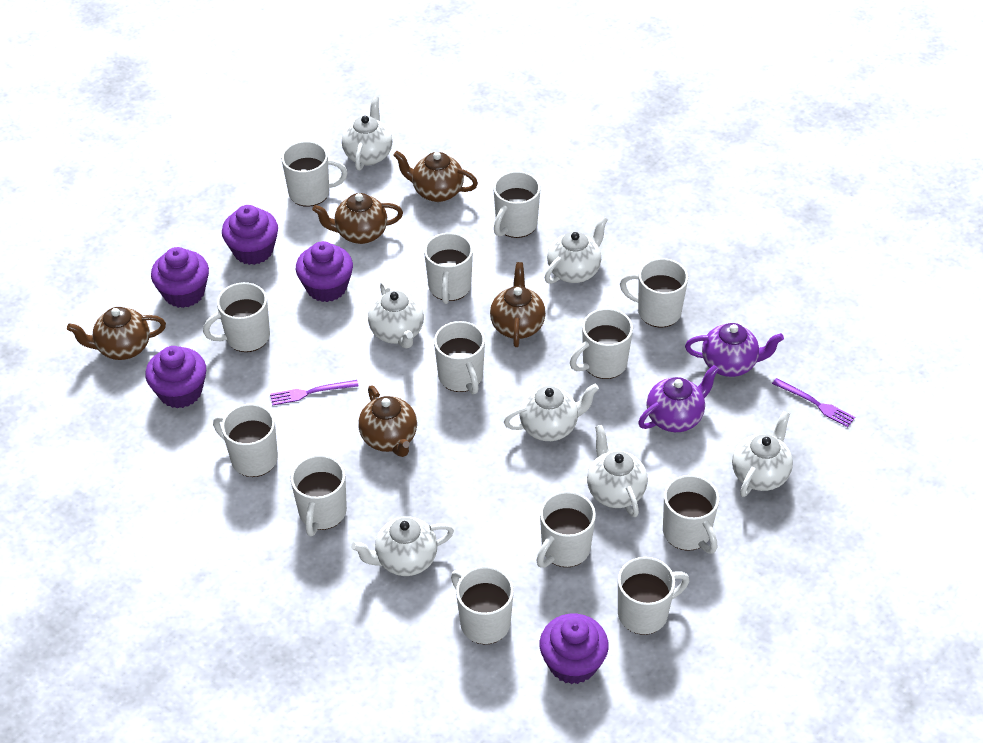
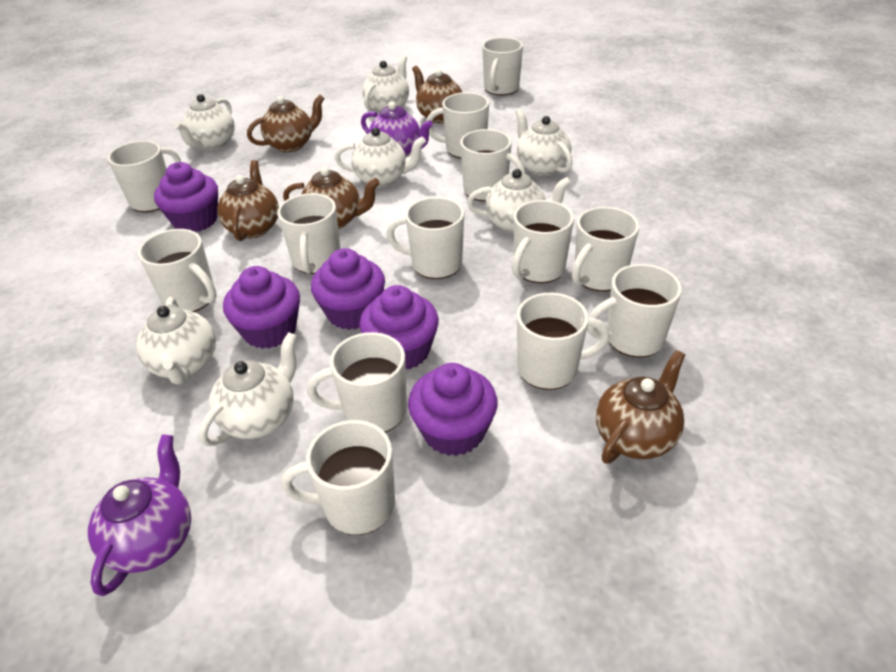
purple fork: [270,380,358,406] [772,378,855,427] = 2 -> none = 0

